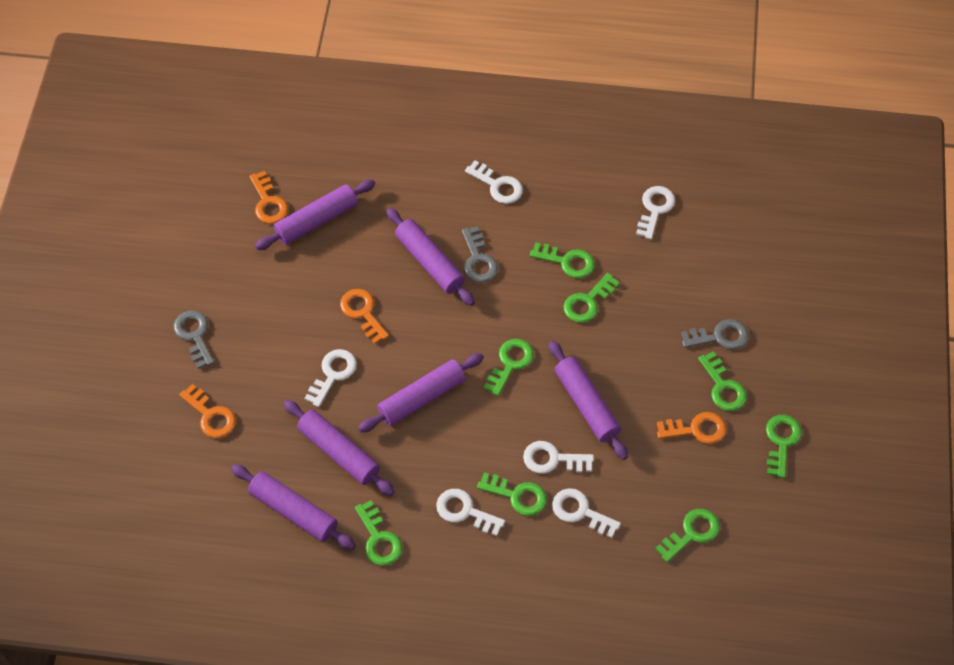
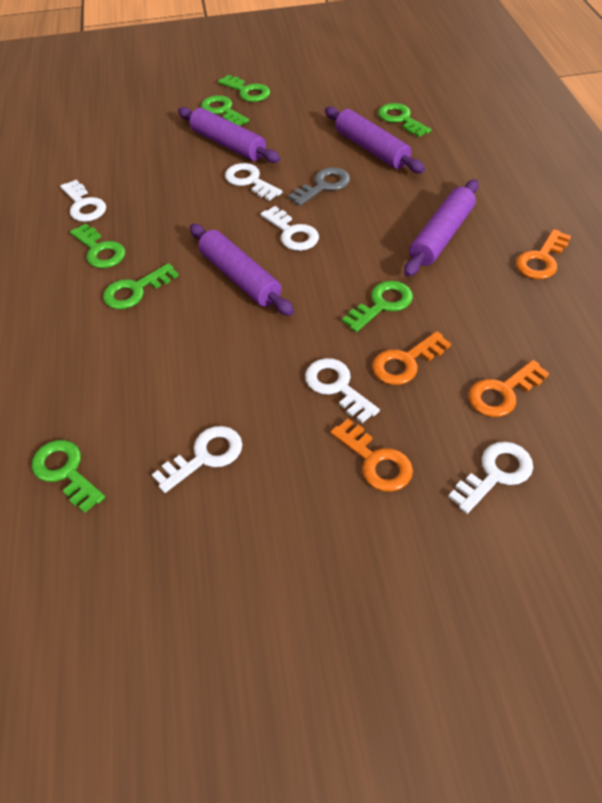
green key: [355,500,402,566] [477,472,547,516] [484,339,534,396] [530,242,595,278] [564,273,620,323] [655,509,720,562] [698,351,747,411] [766,415,802,478] = 8 -> [32,440,106,513] [70,223,125,268] [103,263,179,309] [201,95,249,126] [218,75,270,102] [342,281,413,332] [378,103,431,137] = 7
grey key: [174,311,214,369] [462,226,498,282] [681,319,749,350] = 3 -> [288,167,350,206] = 1
purple rolling pin: [231,464,356,550] [255,179,375,250] [284,400,395,496] [358,353,484,433] [386,208,475,306] [549,341,628,460] = 6 -> [178,107,280,163] [190,224,294,316] [325,107,425,173] [404,179,479,277] = 4

